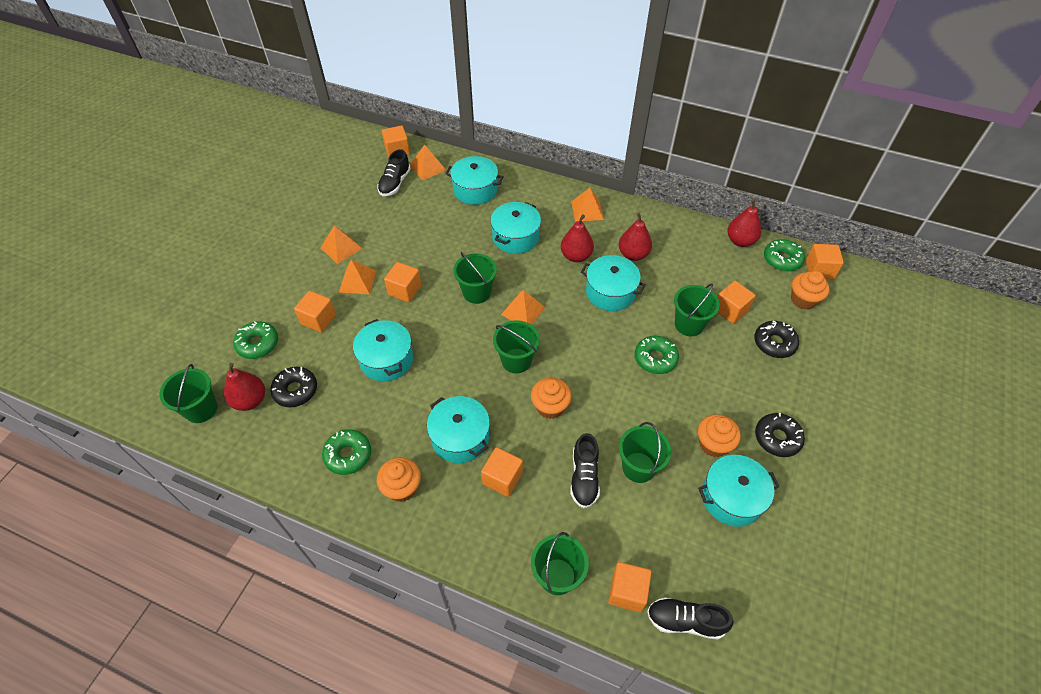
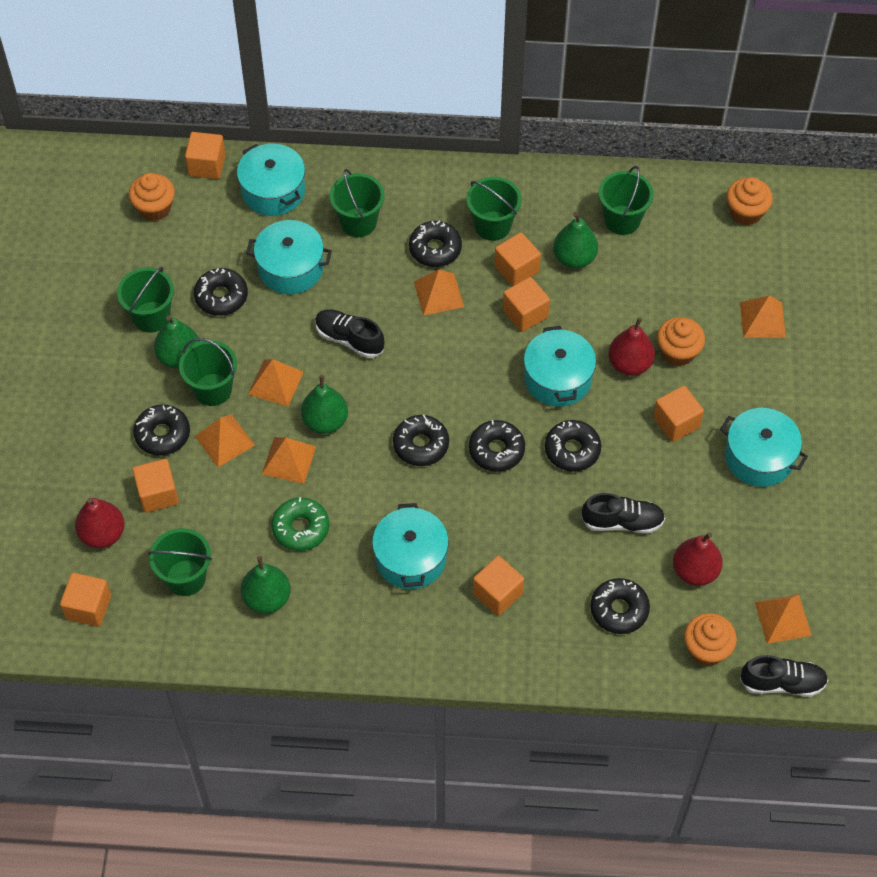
black donut: [270,367,317,407] [754,321,799,358] [755,413,805,457] = 3 -> [133,404,190,456] [194,268,248,316] [393,415,449,466] [409,221,462,267] [469,420,525,472] [545,420,601,472] [590,578,650,634] = 7
green donut: [233,321,278,359] [322,429,371,475] [635,336,679,374] [764,239,805,272] = 4 -> [271,497,329,551] = 1
green pear: none = 0 -> [154,315,200,368] [241,556,291,614] [301,375,348,434] [553,212,598,268] = 4
orange pyramid: [320,226,362,264] [339,259,376,295] [410,145,446,180] [501,290,545,325] [571,188,604,222] = 5 -> [195,414,255,467] [248,359,304,406] [262,437,316,484] [414,270,464,316] [740,295,786,338] [755,594,812,644] = 6
red pear: [224,363,265,411] [561,214,594,262] [619,212,652,261] [727,199,761,247] = 4 -> [75,498,125,548] [608,317,655,376] [673,532,723,586] = 3
turquoise pot: [353,319,413,381] [427,396,490,463] [446,156,504,205] [490,202,541,254] [581,255,646,311] [698,455,780,527] = 6 -> [237,144,305,216] [246,220,332,294] [372,503,449,589] [524,326,596,407] [720,408,808,487] = 5

